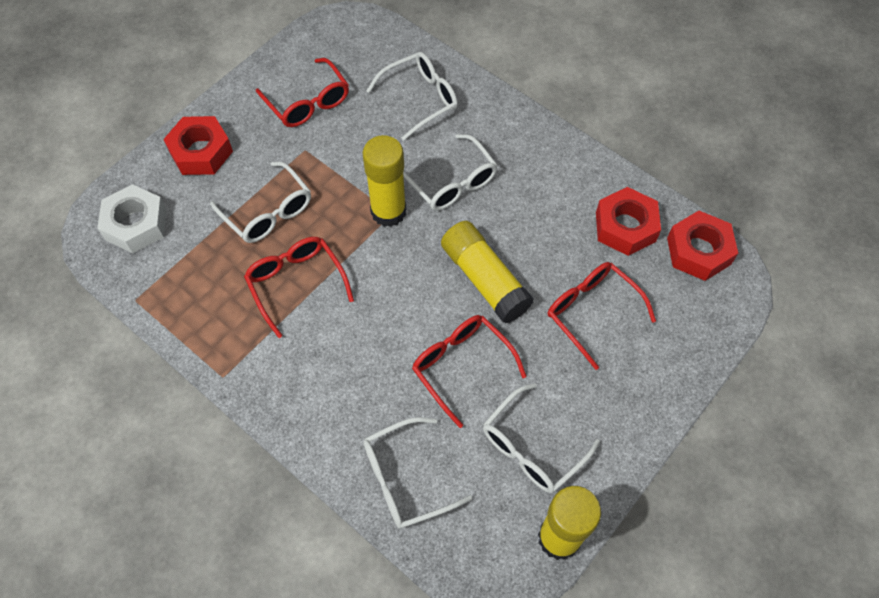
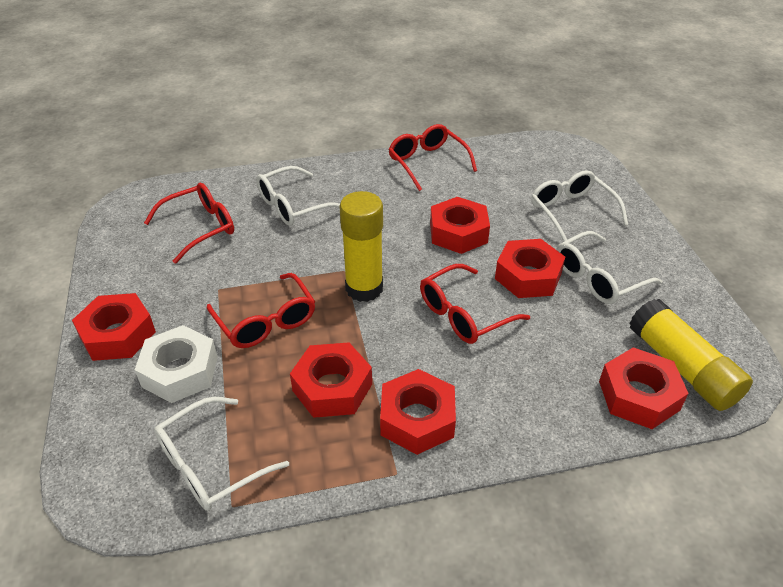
red nut: [163,116,233,175] [596,187,661,256] [667,211,738,281] = 3 -> [72,293,156,361] [290,342,372,418] [380,369,456,455] [430,197,490,254] [495,239,565,298] [599,347,689,429] = 6
white glasses: [210,162,311,243] [363,417,472,529] [367,52,458,140] [403,134,498,210] [483,383,600,493] = 5 -> [154,397,289,511] [256,166,340,226] [531,170,628,242] [556,231,662,304] = 4
yellow glue stick: [362,135,406,227] [441,221,534,323] [538,486,601,560] = 3 -> [339,191,383,302] [630,299,753,411] = 2

